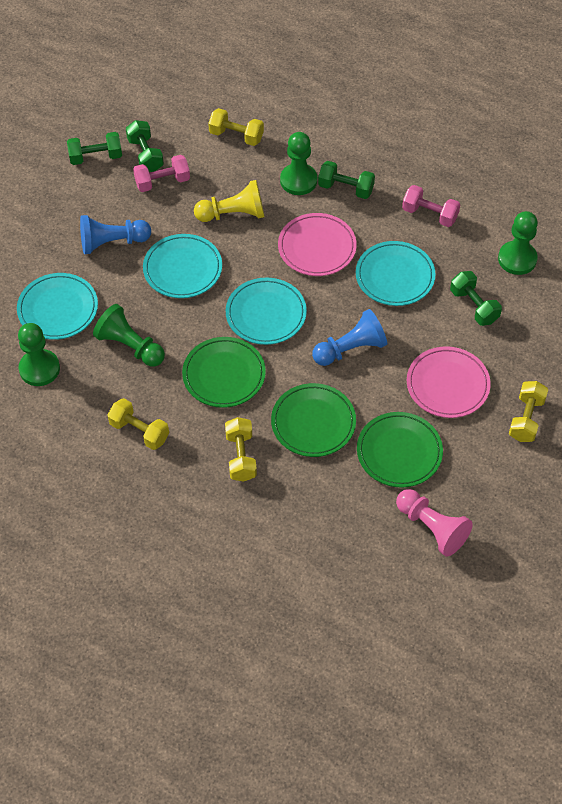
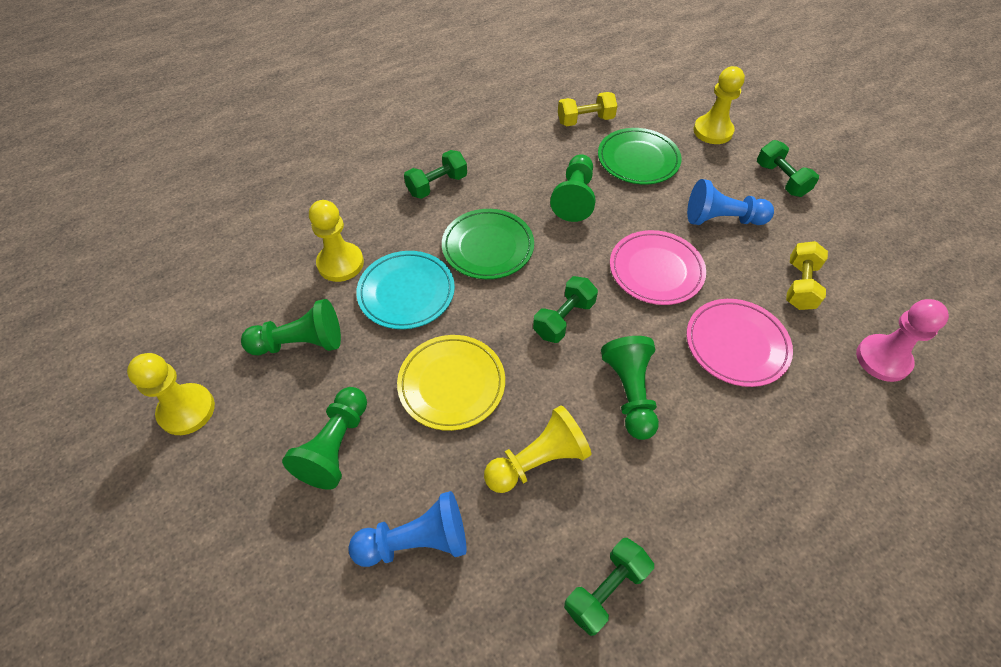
green plate: [182,337,266,408] [271,383,356,457] [357,412,443,488] = 3 -> [442,209,534,279] [598,128,682,185] = 2
pink dumbbell: [133,155,190,192] [402,185,460,227] = 2 -> none = 0
turquoise plate: [17,273,98,340] [143,234,222,298] [226,278,307,345] [356,241,435,306] = 4 -> [356,251,455,329] = 1
yellow dumbbell: [108,398,169,450] [208,108,264,146] [225,417,257,482] [509,381,548,442] = 4 -> [558,92,617,126] [786,241,828,310] = 2
yellow pawn: [194,180,264,222] = 1 -> [127,353,215,435] [309,200,364,282] [484,405,591,493] [694,66,745,144] = 4
yellow plate: none = 0 -> [397,335,505,431] = 1

